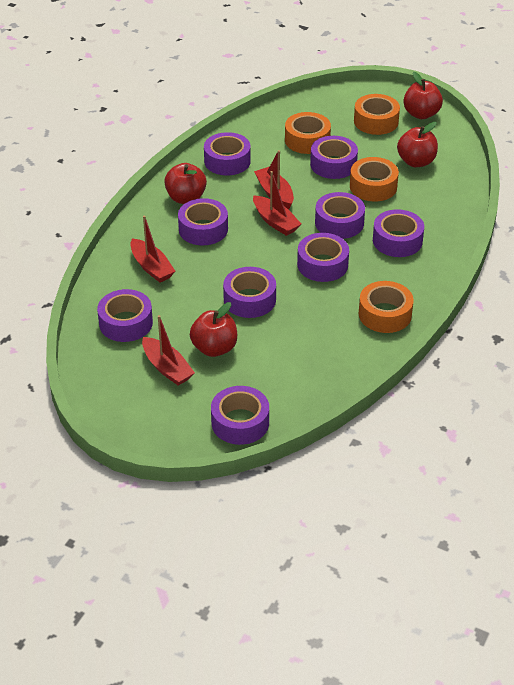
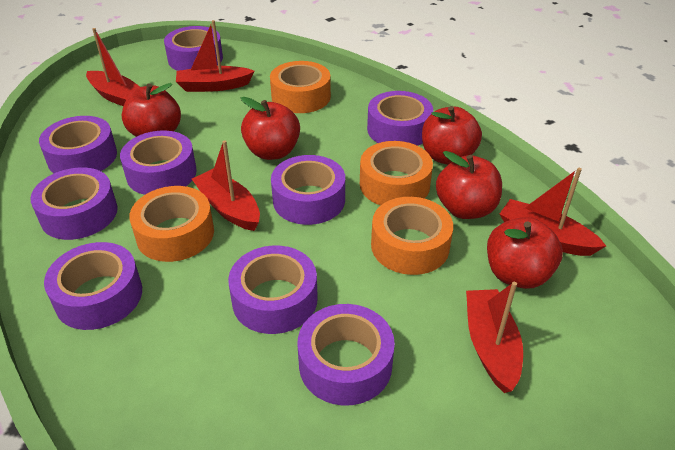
red apple: [164,163,207,204] [190,302,237,357] [397,122,438,167] [404,72,443,119] = 4 -> [122,83,181,137] [241,97,300,160] [422,106,482,165] [436,151,502,219] [487,217,563,289] = 5
red boat: [130,215,175,282] [142,315,195,386] [253,171,301,236] [254,150,294,210] = 4 -> [86,28,140,106] [176,20,255,92] [192,140,260,231] [466,282,523,393] [500,168,606,256] = 5

